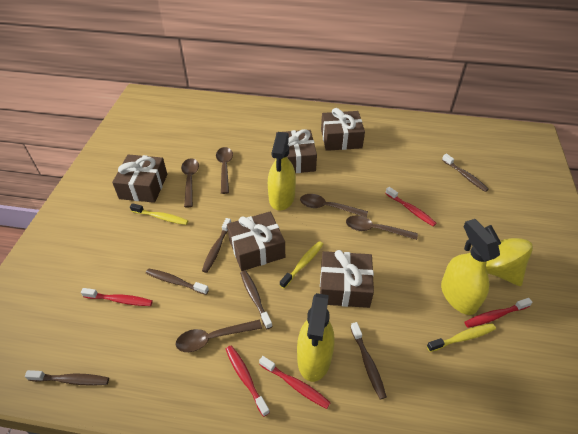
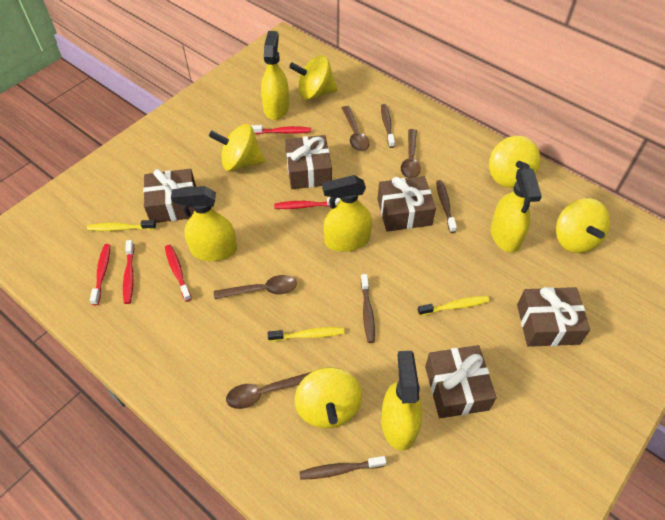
brown spoon: [176,320,262,352] [181,158,199,207] [216,147,233,194] [300,194,368,217] [346,215,418,240] = 5 -> [214,275,297,299] [226,372,311,409] [342,106,370,151] [401,129,421,178] = 4
brown toothbrush: [25,370,109,386] [146,268,209,295] [202,218,231,273] [240,270,273,329] [350,322,387,399] [442,154,489,192] = 6 -> [299,456,386,480] [361,274,375,343] [381,104,395,148] [436,180,457,233] = 4
yellow spinning top: [485,225,533,286] = 1 -> [209,124,266,171] [289,55,338,100] [295,367,362,428] [489,136,540,188] [556,198,610,253] = 5
yellow spray bottle: [268,132,296,210] [297,293,334,382] [441,219,500,315] = 3 -> [171,186,237,261] [261,31,289,120] [322,175,372,252] [381,351,422,451] [491,168,542,252] = 5

